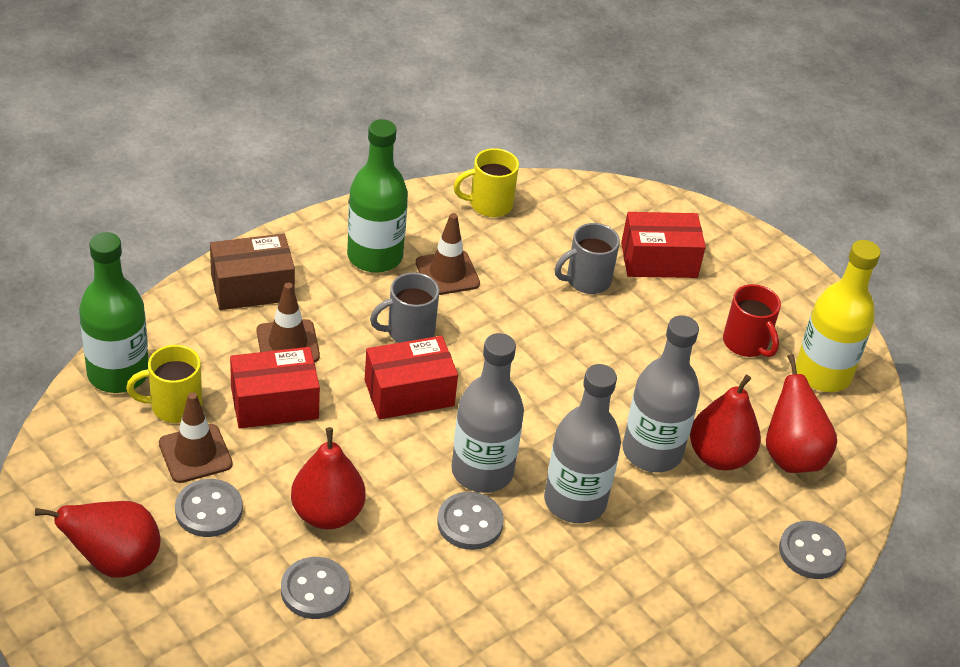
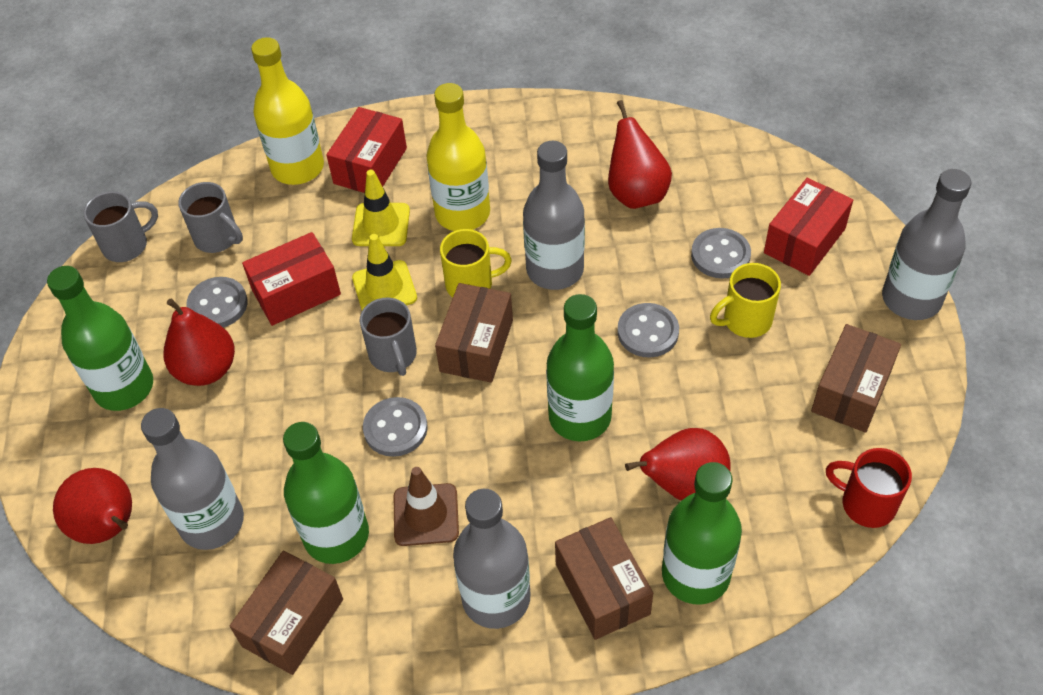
brown box: [210,233,295,310] = 1 -> [229,551,343,675] [435,283,513,383] [555,517,653,640] [811,324,901,433] = 4
brown traffic cone: [159,392,233,483] [256,283,320,362] [416,213,480,295] = 3 -> [394,467,459,546] = 1
green bottle: [79,232,149,393] [347,119,408,273] = 2 -> [47,266,153,411] [283,422,369,564] [546,294,614,442] [662,462,742,604] = 4
grey bottle: [451,333,524,493] [544,364,621,523] [623,315,700,473] = 3 -> [141,408,244,550] [453,489,531,629] [523,141,585,290] [882,169,971,320] = 4
grey mug: [370,272,439,343] [555,223,620,294] = 2 -> [83,191,158,262] [178,182,243,253] [360,298,417,376] = 3
yellow bottle: [796,240,881,392] = 1 -> [251,37,324,185] [426,83,490,231] = 2
yellow traffic cone: none = 0 -> [352,170,410,246] [352,234,417,310] = 2

